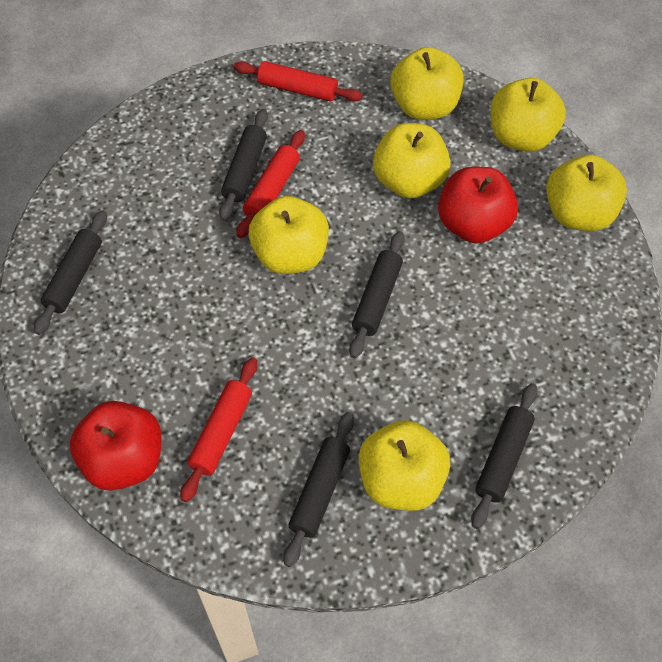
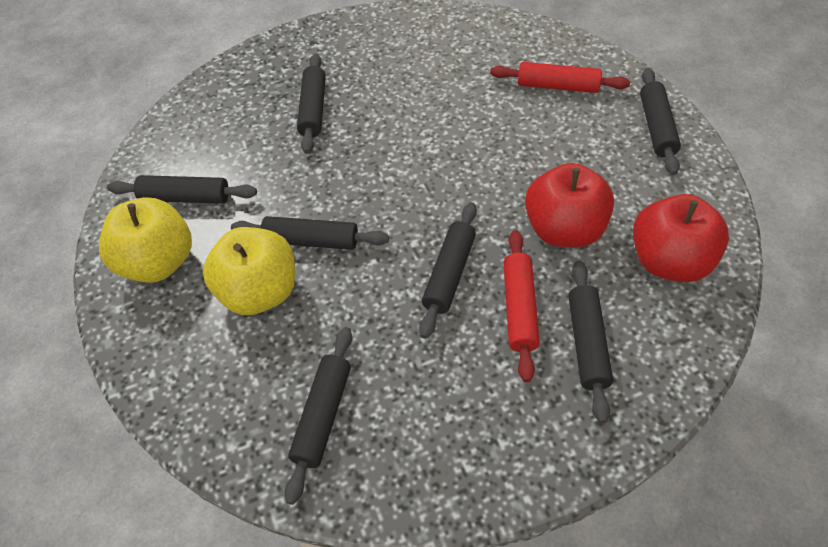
black rolling pin: [34,210,107,335] [219,109,268,221] [283,412,354,567] [349,231,404,358] [471,383,538,529] = 5 -> [107,175,257,204] [231,216,389,250] [285,327,352,505] [297,53,326,154] [419,202,477,339] [568,261,613,423] [640,68,681,175] = 7
red rolling pin: [180,357,257,502] [234,61,363,102] [237,130,305,238] = 3 -> [490,62,630,93] [503,230,540,382] = 2
yellow apple: [249,196,329,274] [359,420,450,511] [373,123,451,198] [391,47,464,120] [490,78,566,152] [546,155,627,231] = 6 -> [99,197,192,283] [203,227,295,315] = 2

